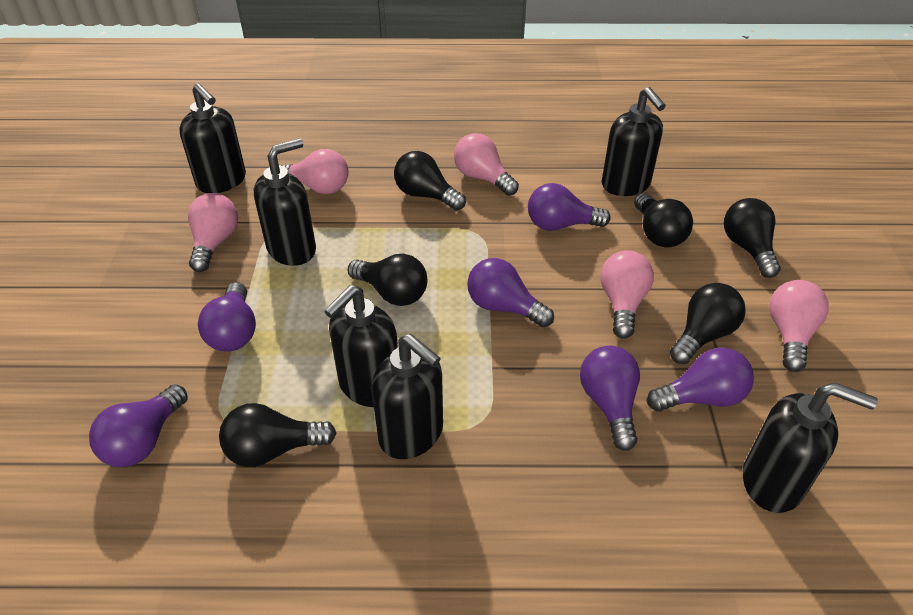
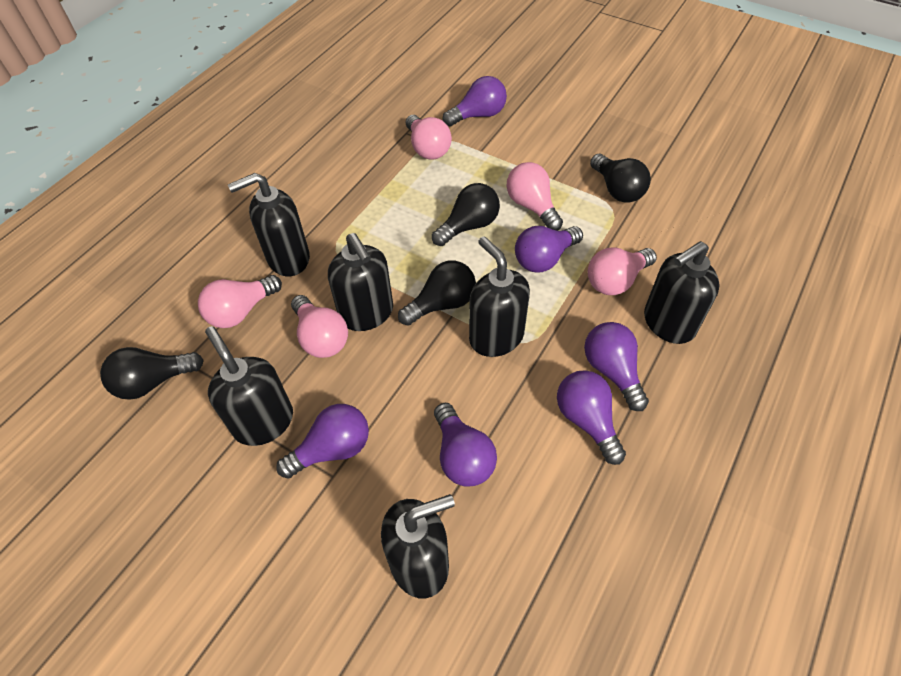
black light bulb: [219,403,336,467] [348,254,427,306] [394,151,466,211] [634,193,693,248] [670,283,746,364] [724,198,781,278] = 6 -> [100,347,204,400] [398,260,476,326] [432,183,500,246] [590,154,651,203] = 4

